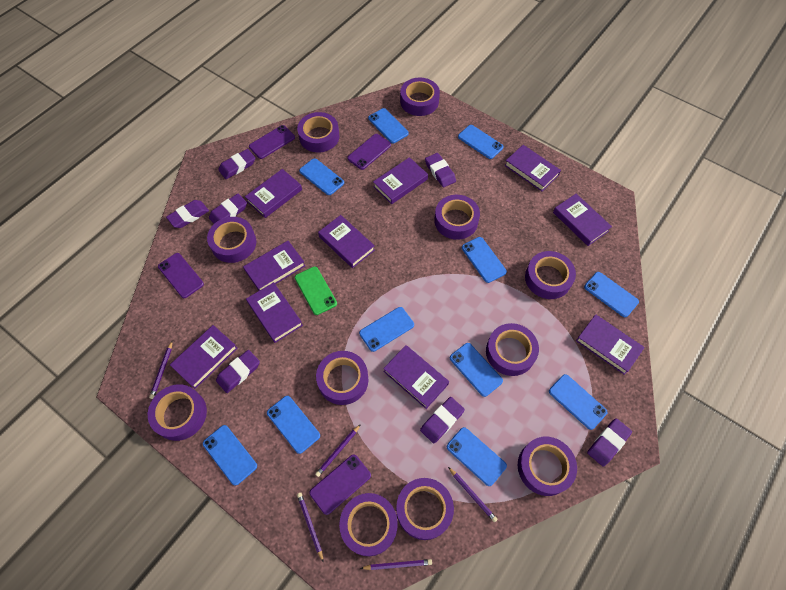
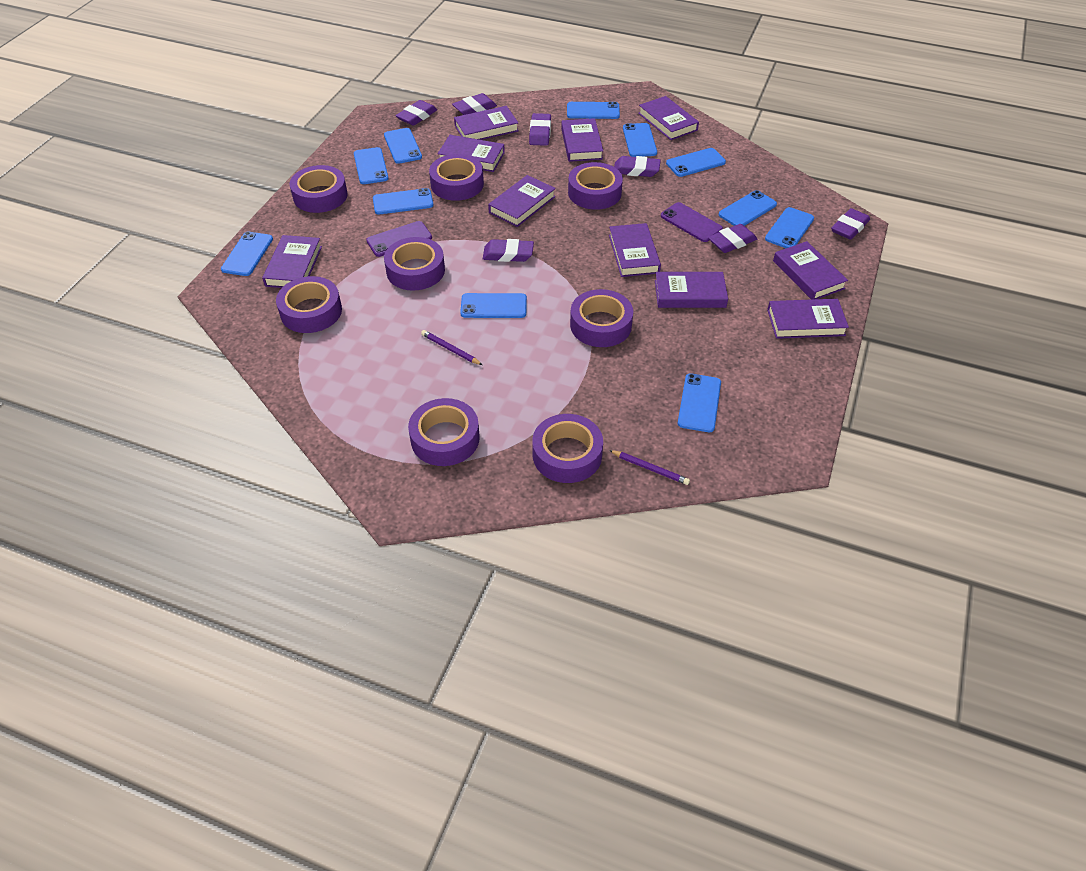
green phone: [295,267,337,315] = 1 -> none = 0
purple pencil: [149,341,172,399] [297,493,323,561] [315,424,361,477] [360,559,432,570] [448,467,498,522] = 5 -> [421,330,482,365] [609,450,690,485] = 2
purple phone: [158,253,204,298] [249,125,295,159] [309,454,371,515] [347,134,391,170] = 4 -> [366,221,432,257] [661,202,723,242] = 2
purple tape: [148,384,207,441] [207,217,256,263] [297,112,339,153] [316,351,368,405] [339,493,398,556] [396,478,454,540] [400,78,440,116] [434,195,480,240] [486,323,539,376] [518,437,577,496] [525,251,576,299] = 11 -> [276,276,342,333] [290,165,348,213] [384,237,445,291] [408,398,480,466] [429,154,484,201] [532,414,603,483] [568,162,623,210] [570,289,633,347] = 8

